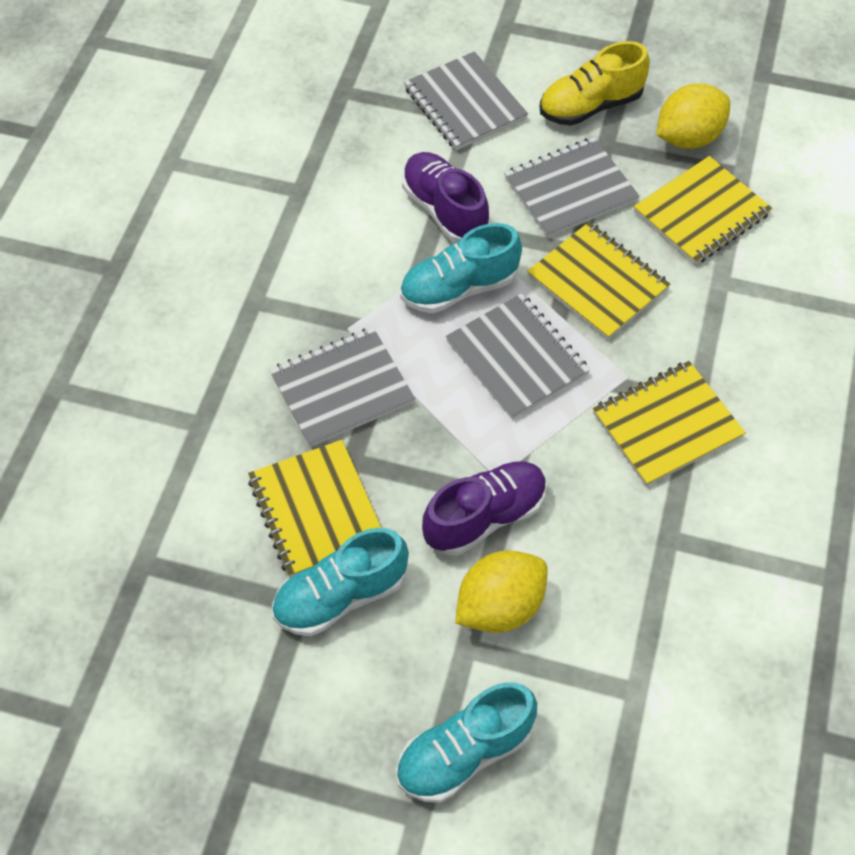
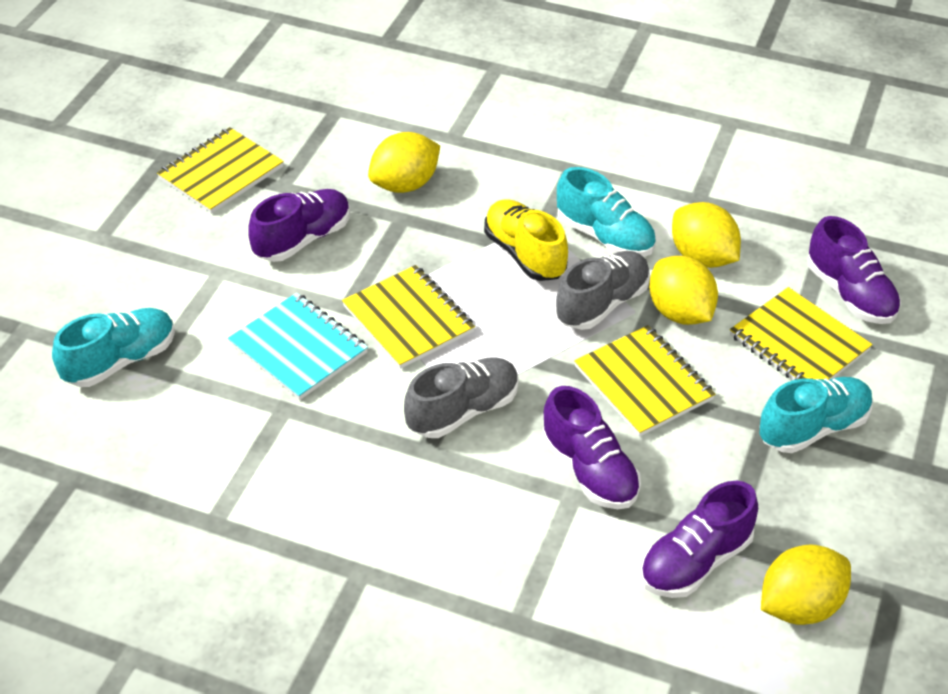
grey notebook: [270,327,415,447] [404,51,528,151] [446,293,590,419] [504,137,639,238] = 4 -> none = 0
grey shoe: none = 0 -> [404,357,519,438] [556,251,650,330] = 2
purple shoe: [402,152,489,242] [422,461,547,555] = 2 -> [248,189,350,262] [542,386,641,509] [640,481,758,598] [807,216,901,324] = 4
turquoise notebook: none = 0 -> [228,293,368,400] = 1
yellow lemon: [455,550,548,633] [657,84,730,149] = 2 -> [368,132,440,193] [649,256,718,325] [672,202,741,268] [761,544,851,625] = 4

